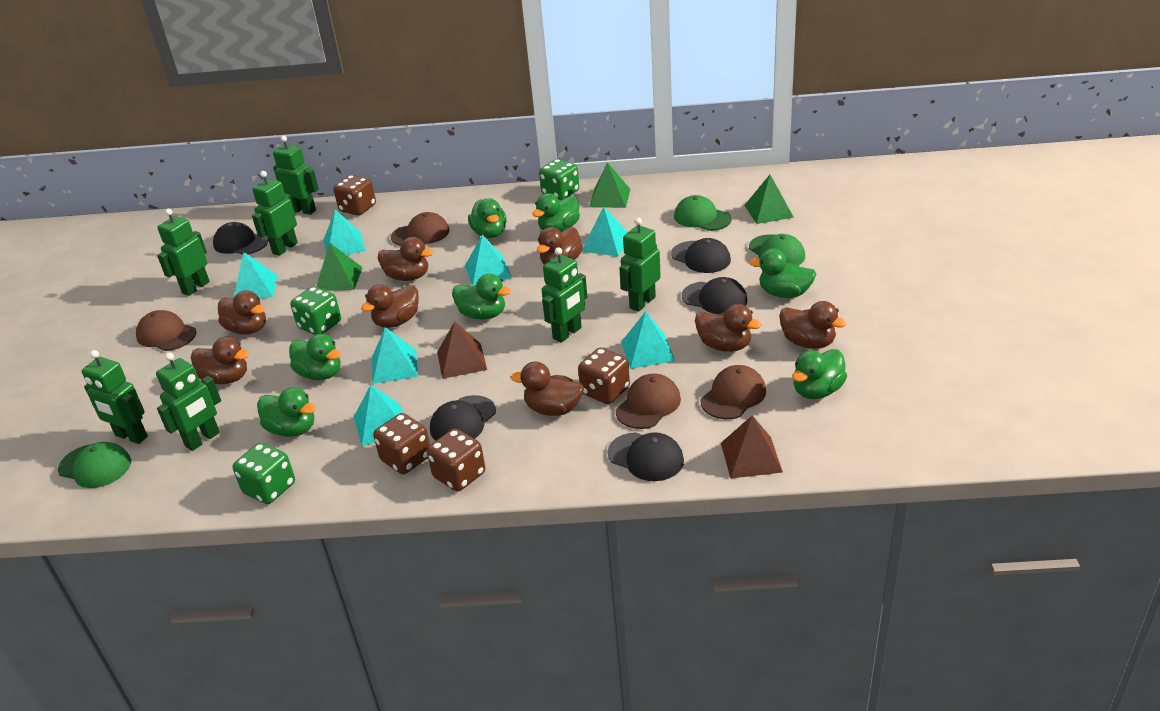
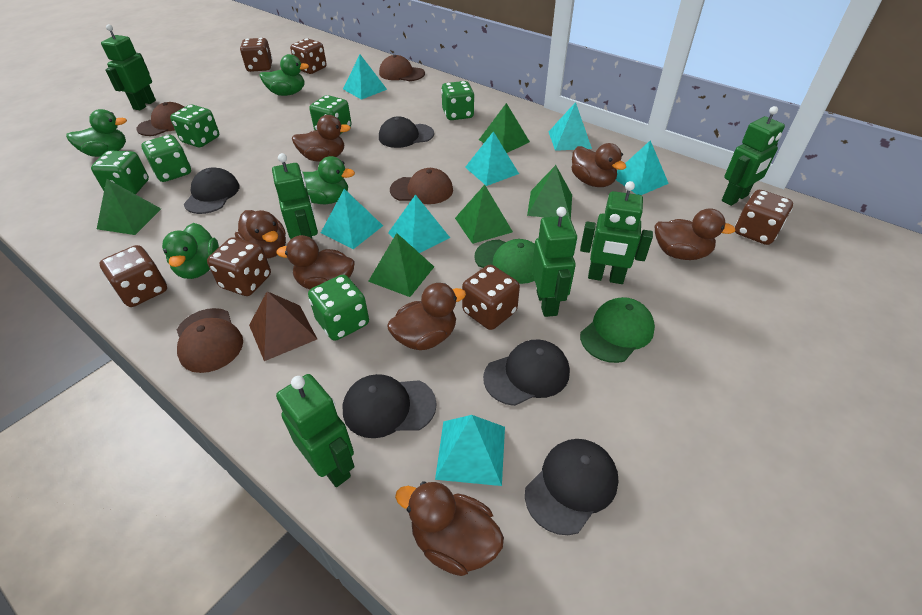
brown dice: [333,175,376,216] [373,413,430,474] [427,428,486,491] [578,348,630,404] = 4 -> [100,245,167,307] [207,237,271,296] [240,38,272,72] [290,38,327,74] [462,265,520,330] [735,190,793,245] = 6
brown duck: [191,337,249,384] [218,290,266,335] [361,284,419,328] [378,237,433,281] [511,362,584,416] [537,227,583,265] [695,304,761,352] [779,301,847,349] = 8 -> [235,210,286,258] [276,235,355,290] [292,115,351,162] [387,283,466,350] [395,481,504,576] [571,143,626,187] [655,208,736,260] = 7
brown pyramid: [437,321,487,379] [721,415,783,478] = 2 -> [249,291,317,361] = 1
green cap: [58,442,131,488] [674,195,732,231] [749,234,805,265] = 3 -> [474,239,535,284] [580,297,655,363] = 2
green dice: [233,443,295,504] [290,286,341,335] [539,159,579,200] = 3 -> [91,150,149,194] [141,135,191,182] [170,104,219,147] [308,275,369,341] [309,95,351,134] [441,81,475,120] = 6
green duck: [257,387,316,437] [289,334,341,380] [452,274,511,320] [468,198,507,238] [532,193,580,232] [750,248,816,298] [792,349,847,399] = 7 -> [66,109,127,157] [162,223,219,279] [259,54,309,96] [303,156,355,204] = 4
green pyramid: [316,242,363,291] [589,162,630,208] [744,175,794,224] = 3 -> [97,179,161,235] [368,233,434,297] [455,185,513,244] [479,103,530,153] [527,165,572,219] = 5
green robot: [82,350,148,444] [156,352,221,451] [157,209,210,296] [252,171,298,256] [273,136,319,215] [542,247,587,343] [619,218,661,312] = 7 -> [101,24,156,110] [272,153,318,239] [276,374,355,487] [532,207,577,317] [580,181,653,284] [722,106,785,206] = 6

